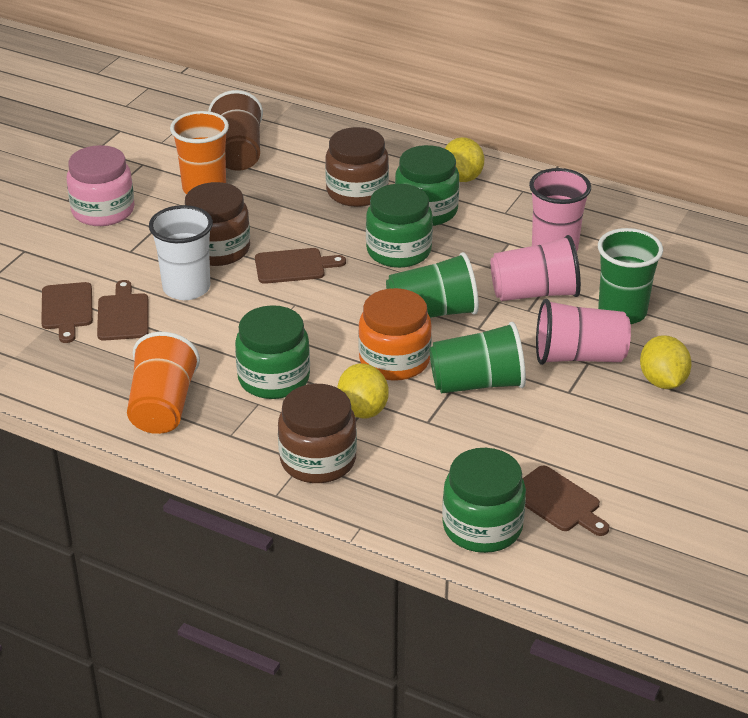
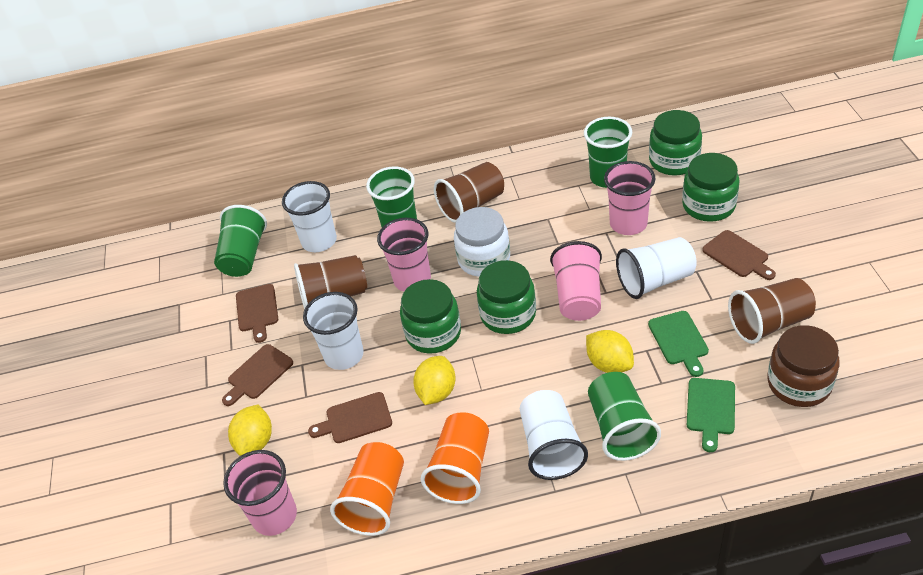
brown cup: [208,90,263,171] = 1 -> [294,255,367,310] [434,162,504,223] [728,278,816,344] = 3
brown jar: [185,182,250,266] [278,384,357,483] [325,127,389,207] = 3 -> [767,325,840,407] = 1
green cup: [386,252,479,318] [430,322,526,393] [598,228,663,324] = 3 -> [214,205,267,277] [366,166,417,227] [584,117,632,188] [588,372,661,461] = 4
green cutting board: none = 0 -> [648,311,709,377] [687,378,735,452] = 2
orange jar: [358,288,432,381] = 1 -> none = 0
pink cup: [491,235,581,301] [529,168,591,251] [536,299,631,365] = 3 -> [223,450,297,536] [377,218,431,291] [550,241,602,321] [604,161,656,235] = 4
pink jar: [67,145,134,226] = 1 -> none = 0
white cup: [149,205,213,300] = 1 -> [282,181,337,252] [303,292,364,370] [520,390,588,480] [616,237,697,299] = 4
white jar: none = 0 -> [454,207,510,277] = 1

